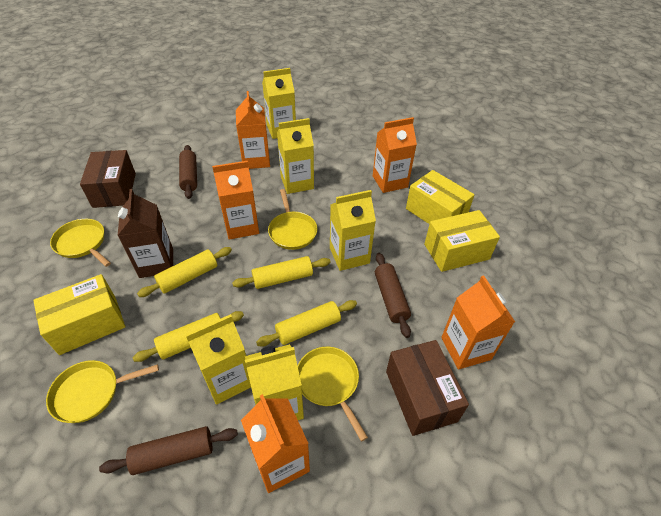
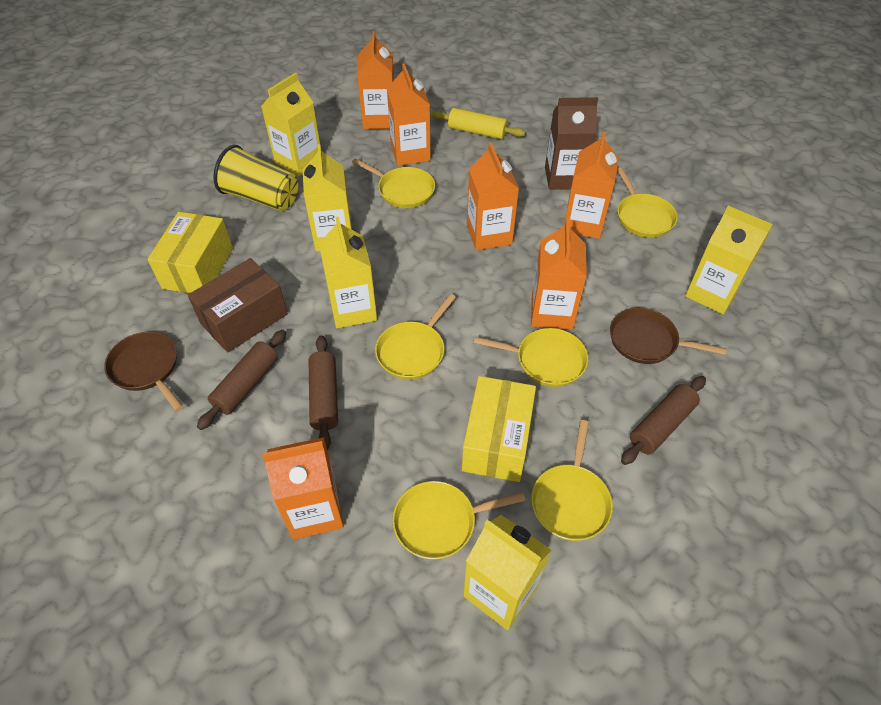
brown box: [80,150,136,208] [386,340,469,436] = 2 -> [188,258,288,353] = 1
brown pan: none = 0 -> [104,331,183,411] [610,308,727,364] = 2
orange carton: [212,161,259,240] [236,91,270,169] [241,394,310,493] [373,117,417,193] [441,275,515,369] = 5 -> [262,437,344,540] [357,31,394,129] [387,63,431,166] [467,142,519,250] [531,219,587,330] [564,131,619,239] = 6
yellow box: [33,274,125,355] [406,170,475,224] [424,210,500,272] = 3 -> [147,212,233,293] [462,376,536,482] = 2
yellow cup: none = 0 -> [213,145,298,211] = 1
yellow pan: [46,360,159,423] [50,219,111,267] [268,189,317,250] [298,347,368,441] = 4 -> [352,158,435,208] [375,294,456,380] [393,481,526,559] [474,328,588,387] [531,420,613,541] [617,167,678,238] = 6
yellow rolling pin: [132,311,244,362] [137,247,232,297] [232,256,331,289] [256,300,357,347] = 4 -> [431,108,526,139] = 1

